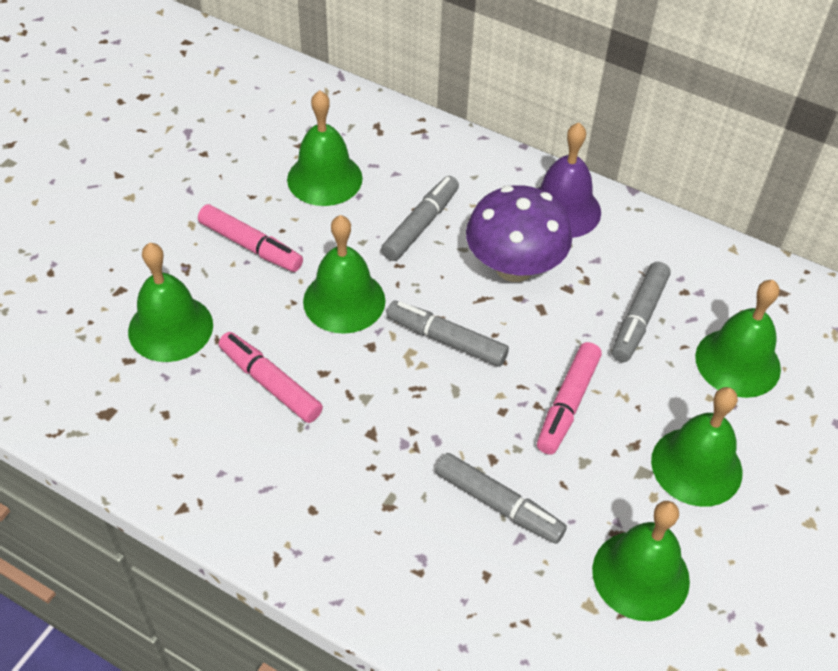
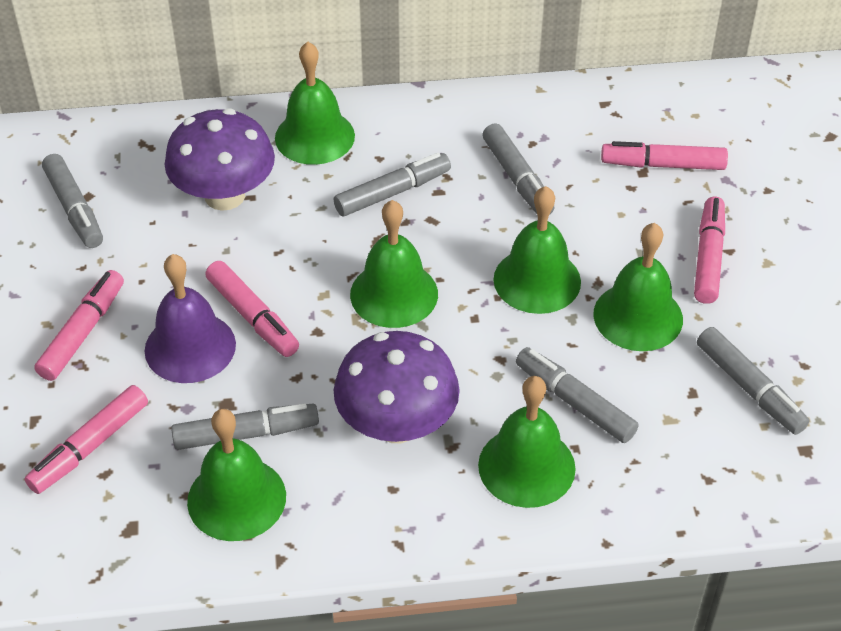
grey marker: [381,176,459,261] [387,300,509,367] [435,453,567,544] [612,262,671,362] = 4 -> [42,154,103,248] [171,403,319,450] [334,152,451,216] [482,123,554,215] [516,347,638,443] [697,327,809,435] = 6
pink marker: [198,204,303,272] [219,332,323,423] [537,342,602,454] = 3 -> [24,385,148,494] [34,270,124,381] [205,261,299,357] [601,141,728,170] [694,197,725,304] = 5
purple mushroom: [466,185,572,282] = 1 -> [165,108,275,211] [334,331,460,443] = 2

